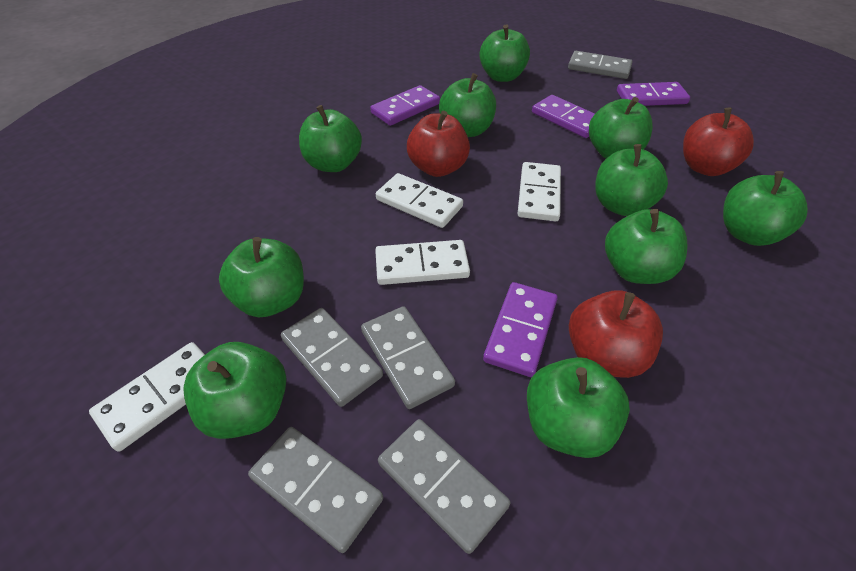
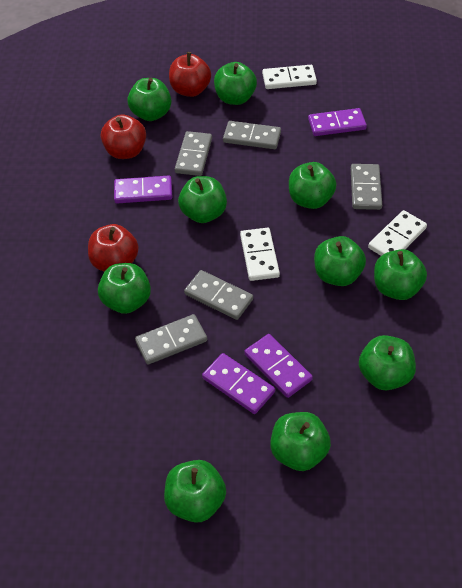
white domino: [89,342,205,452] [375,240,470,285] [376,173,463,228] [518,162,561,221] = 4 -> [240,228,280,281] [262,65,317,89] [368,210,427,256] = 3

